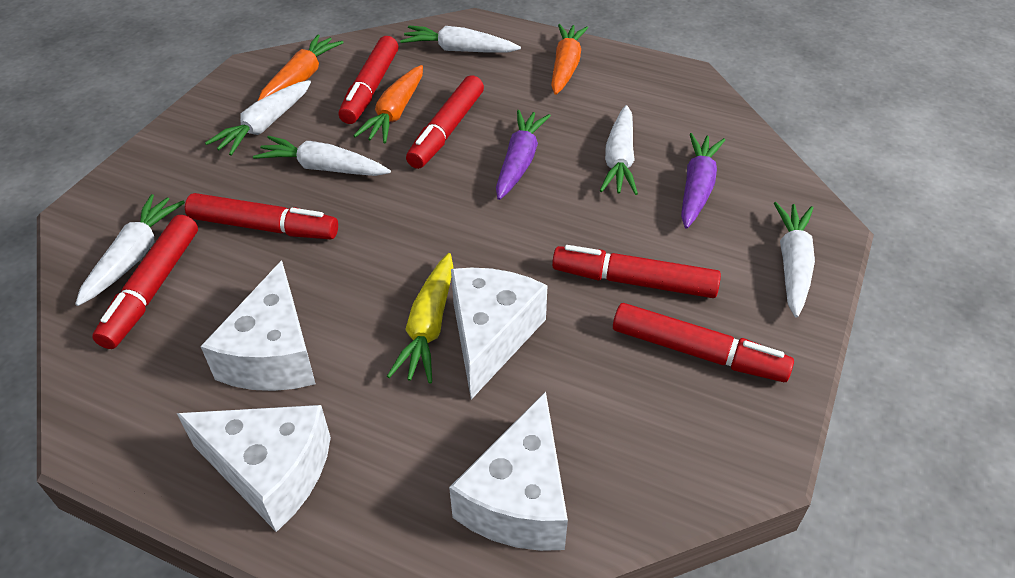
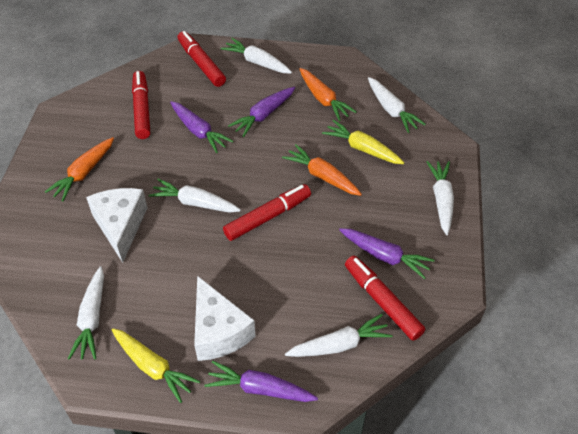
purple carrot: [496,110,551,200] [681,133,725,229] = 2 -> [170,101,234,153] [204,361,318,402] [228,87,295,137] [339,228,435,279] = 4
red marker: [92,215,198,349] [185,193,338,239] [339,36,398,124] [406,75,484,169] [552,245,721,298] [613,303,794,382] = 6 -> [132,71,150,139] [178,31,226,87] [223,184,311,241] [345,256,425,341] = 4
white cheese: [177,405,331,532] [200,260,316,391] [449,391,568,551] [451,268,548,400] = 4 -> [86,188,148,263] [194,276,256,361] = 2
yellow carrot: [387,253,453,384] = 1 -> [112,328,200,403] [322,120,404,164] = 2

